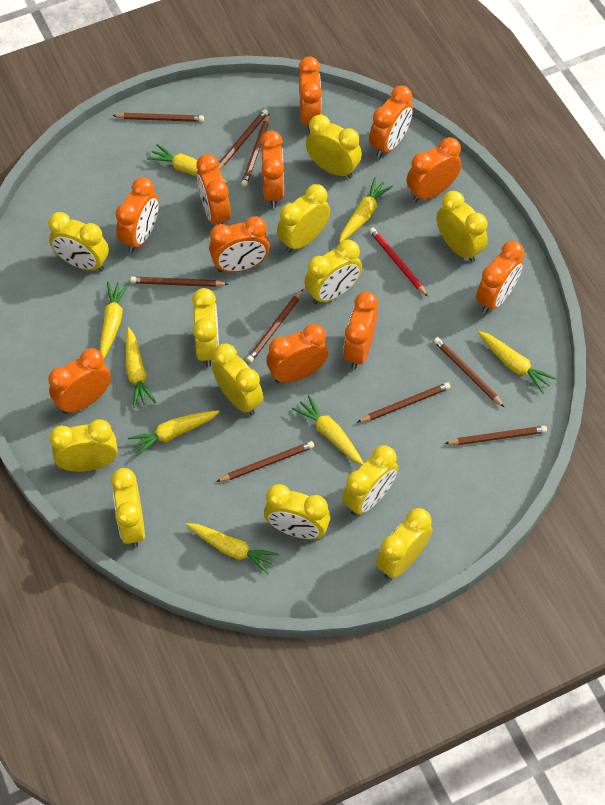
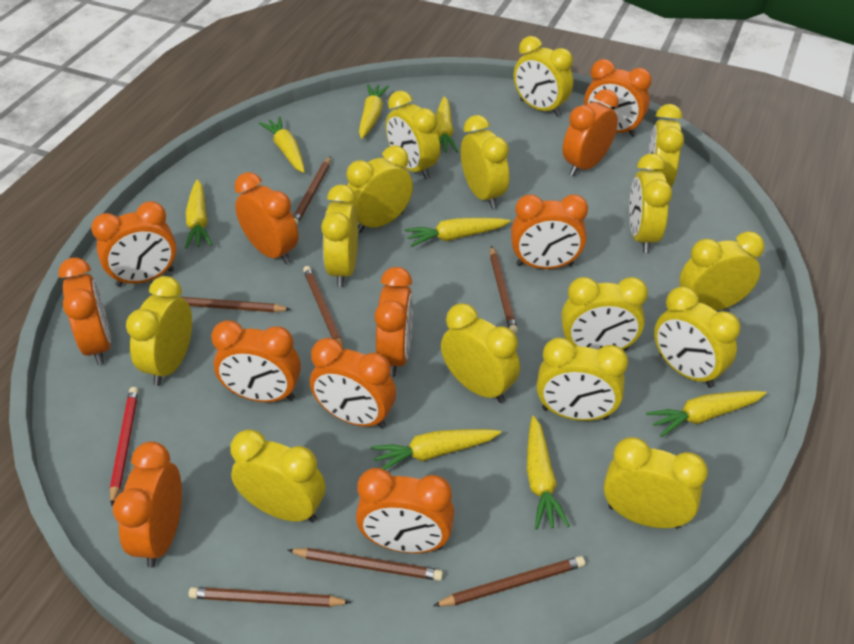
brown pencil: [112,113,204,122] [130,277,228,287] [216,441,314,482] [217,109,268,170] [241,114,269,187] [247,289,303,363] [358,382,450,422] [434,337,504,407] [444,426,547,445] = 9 -> [182,297,291,312] [189,587,351,607] [288,548,443,581] [293,156,331,225] [303,266,343,349] [433,556,585,606] [490,246,518,334] = 7
yellow clock: [48,212,109,272] [49,419,118,472] [111,468,145,547] [192,288,219,367] [212,343,264,415] [264,484,330,539] [277,184,330,253] [304,240,362,304] [306,115,362,178] [342,445,398,516] [376,508,433,579] [436,191,488,262] = 12 -> [126,276,192,386] [230,429,325,522] [321,184,358,287] [345,145,413,233] [386,91,440,179] [441,303,520,403] [461,115,509,209] [514,36,573,117] [537,337,628,421] [561,277,648,350] [604,437,708,529] [629,153,672,253] [647,104,684,187] [654,286,741,388] [680,231,765,311] = 15

